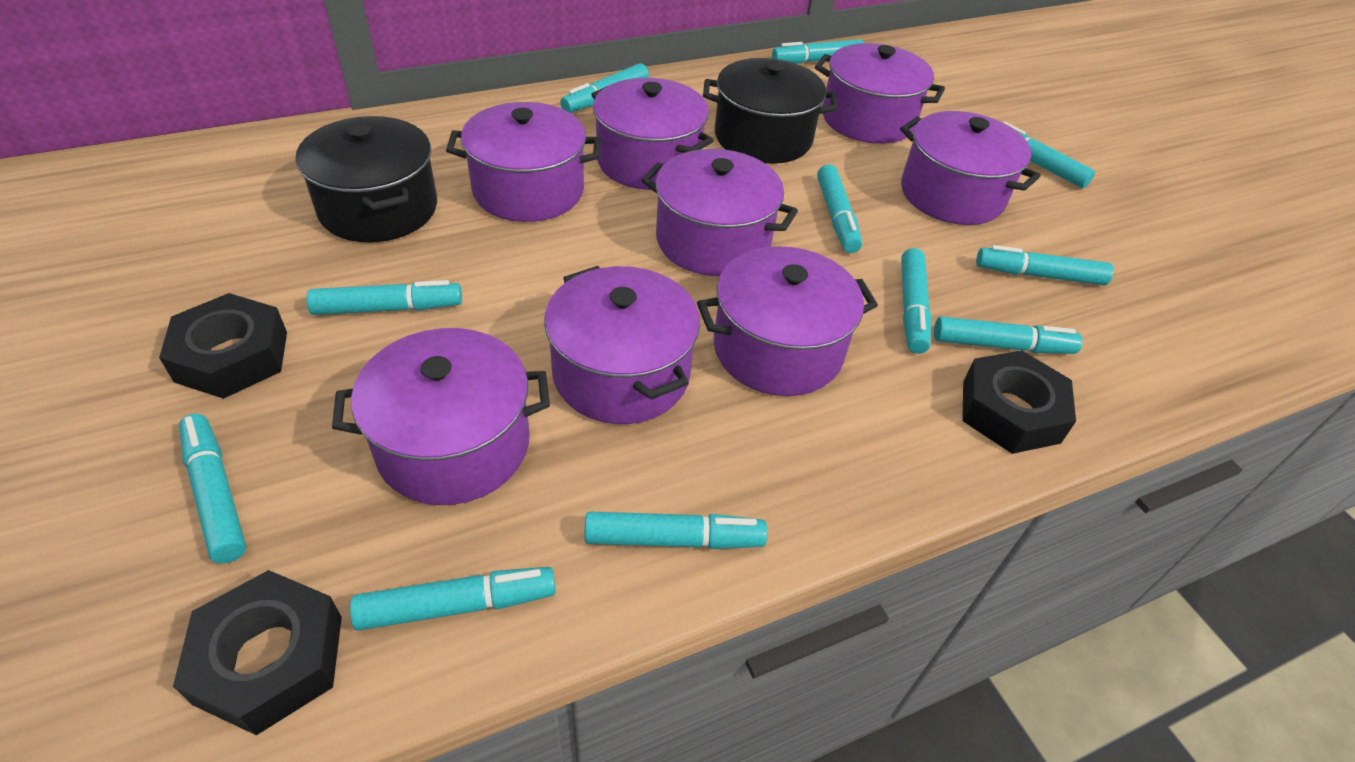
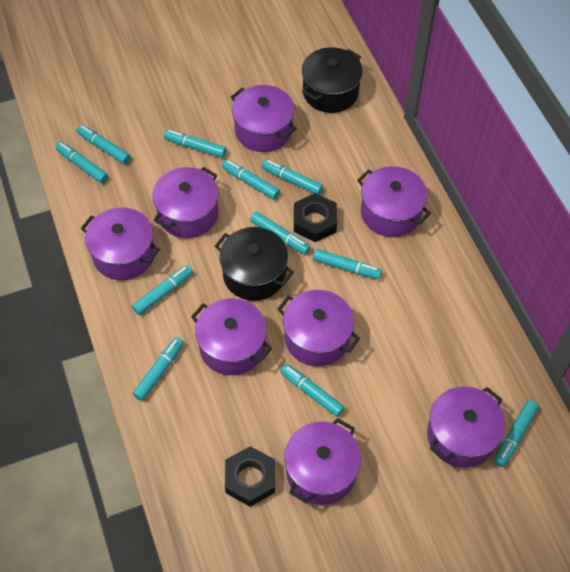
black nut: [159,293,287,399] [173,570,342,735] [962,350,1076,454] = 3 -> [225,446,275,507] [294,193,337,242] = 2

